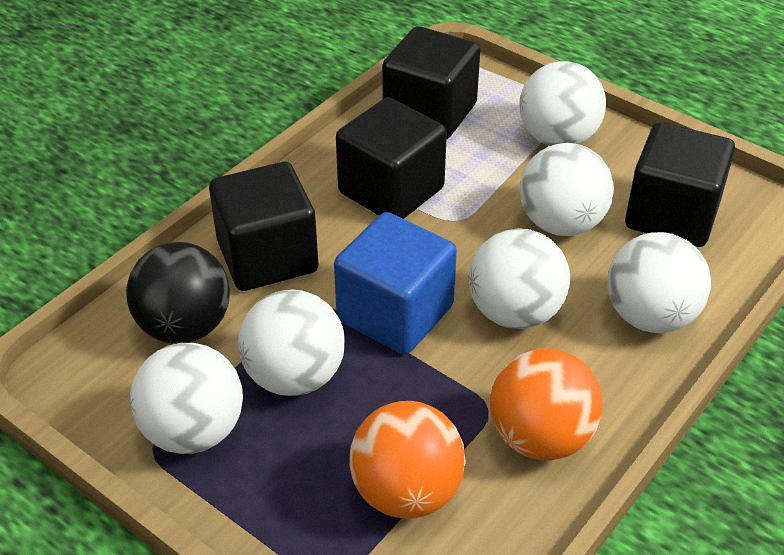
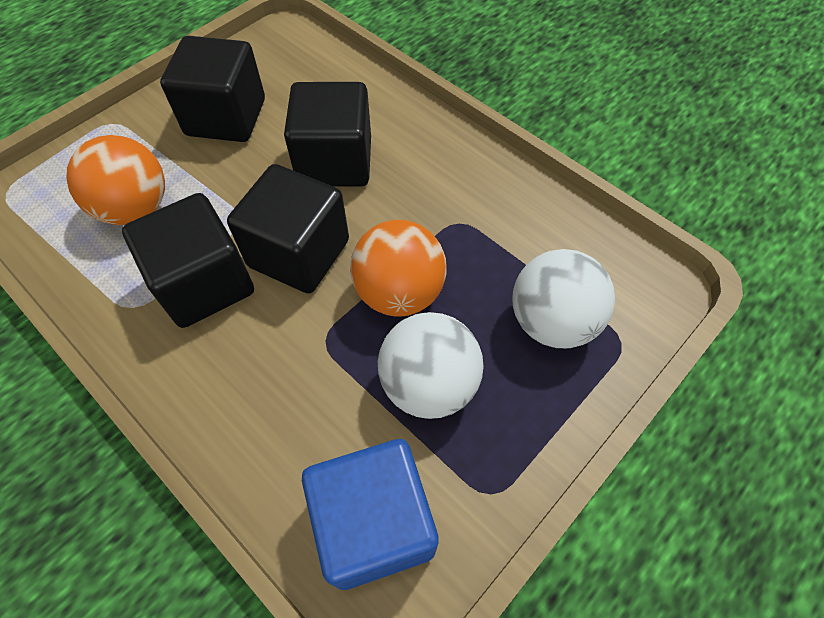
black ball: [126,242,230,344] = 1 -> none = 0
white ball: [130,343,243,454] [238,290,345,396] [469,228,570,329] [519,61,606,146] [520,143,614,236] [608,232,711,333] = 6 -> [378,312,484,419] [513,249,615,348] = 2

